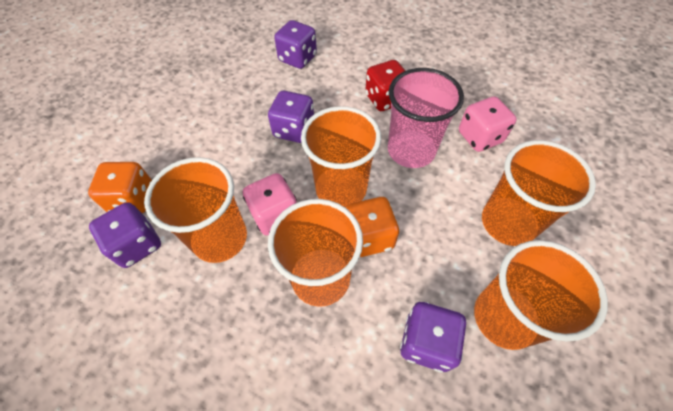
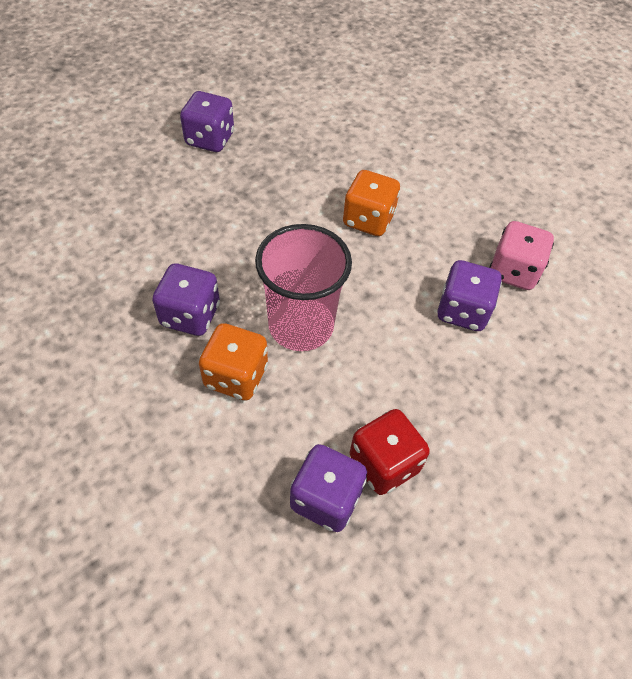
orange cup: [144,157,247,263] [268,199,363,307] [301,106,381,208] [474,240,608,350] [482,140,596,246] = 5 -> none = 0
pink dice: [243,173,297,235] [459,96,517,152] = 2 -> [489,221,554,290] = 1

